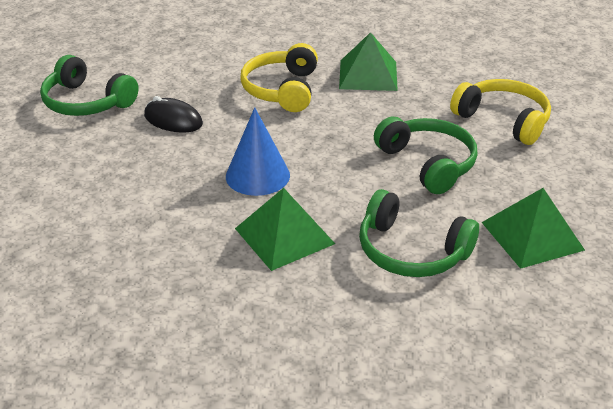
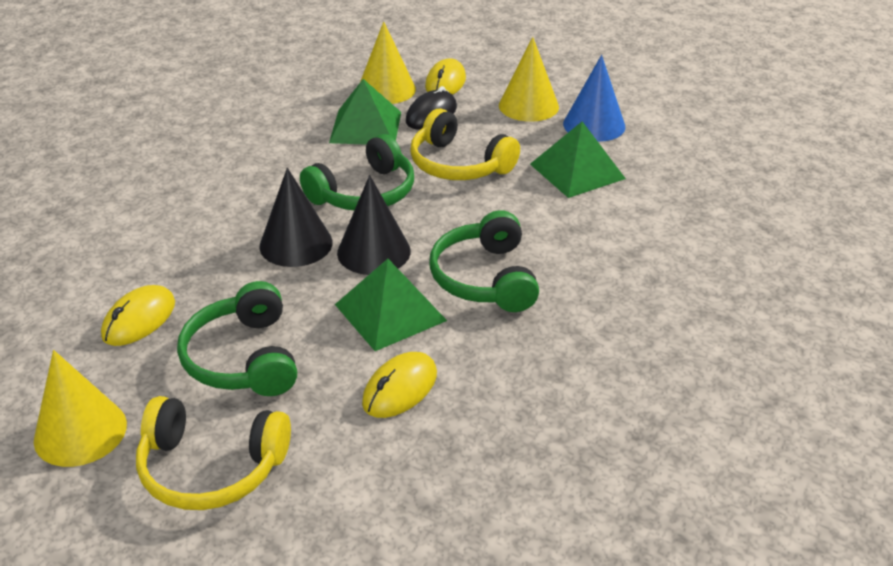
black cone: none = 0 -> [259,168,333,267] [337,175,411,275] = 2
yellow cone: none = 0 -> [34,350,127,467] [360,21,416,104] [499,37,559,122] = 3
yellow mouse: none = 0 -> [101,285,175,346] [362,352,437,418] [425,58,466,95] = 3

